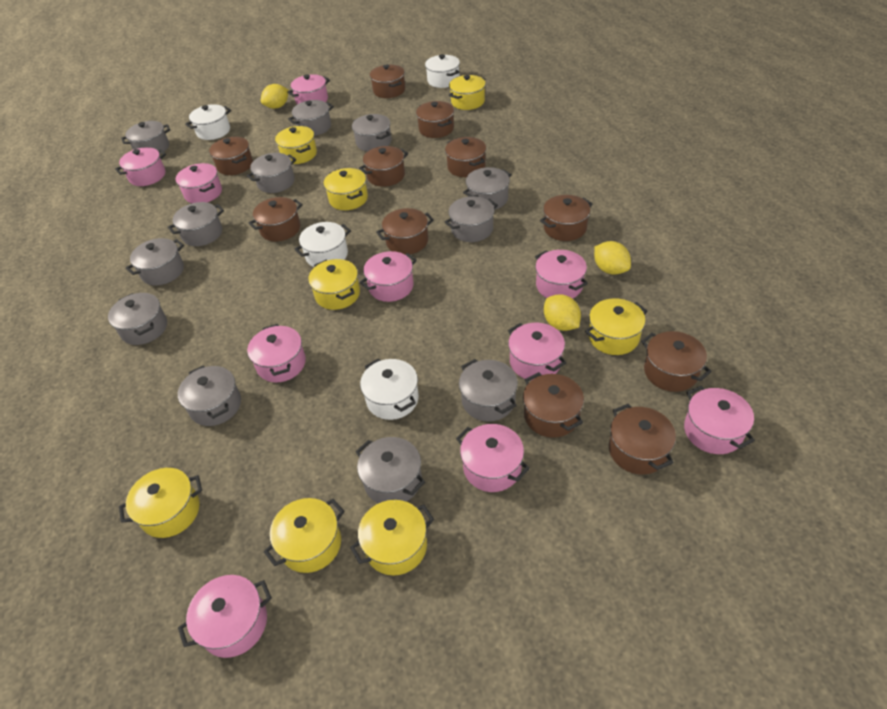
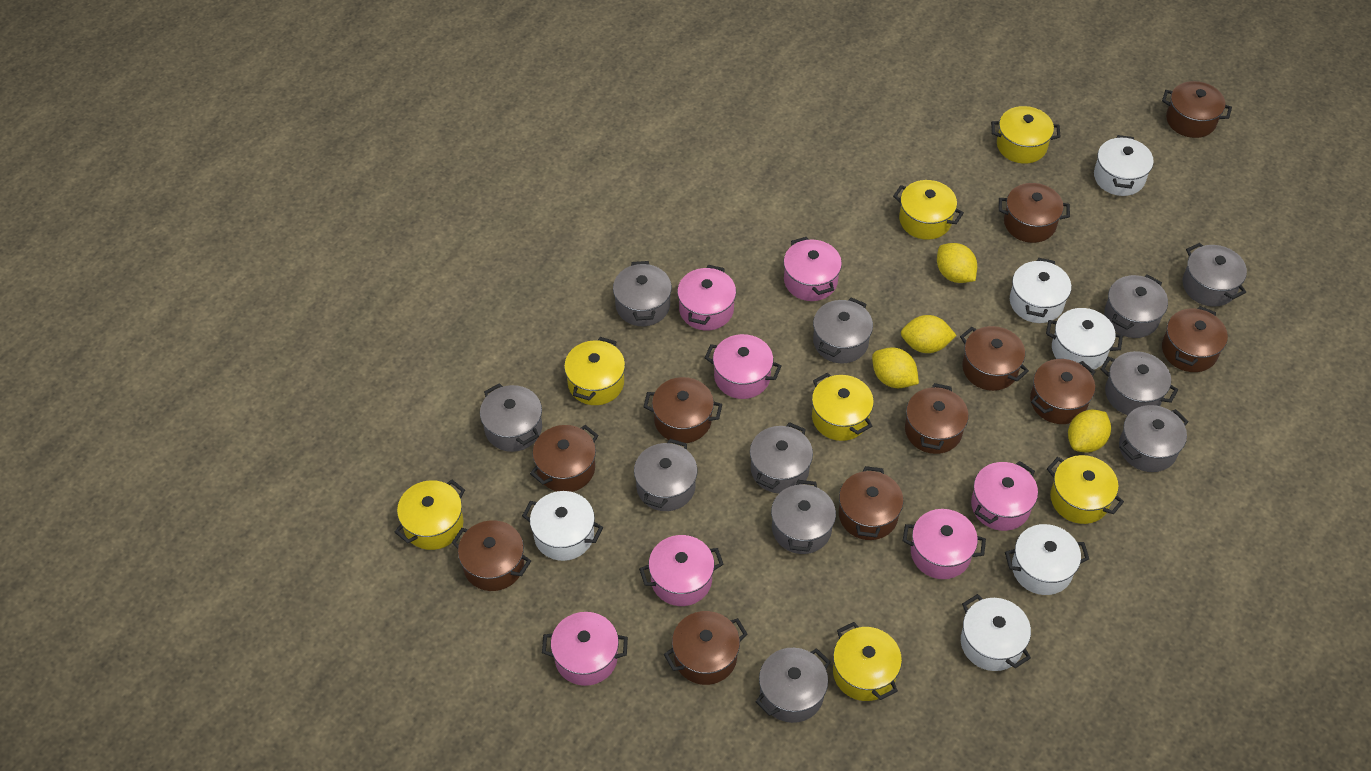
grey pot: [108,293,167,345] [121,121,170,154] [126,238,184,285] [168,202,224,246] [178,365,241,426] [247,153,296,193] [288,100,334,136] [352,114,392,151] [356,437,425,503] [445,196,498,242] [459,359,518,422] [463,167,512,210] = 12 -> [480,383,542,452] [613,261,672,326] [634,439,697,511] [750,422,813,493] [755,648,831,723] [771,480,836,554] [813,298,873,363] [1100,351,1178,415] [1104,275,1168,338] [1119,405,1189,472] [1183,243,1247,307] = 11
pink pot: [115,147,166,186] [176,163,222,203] [178,575,272,658] [247,324,306,382] [287,74,330,104] [360,251,417,302] [456,424,530,492] [508,323,566,380] [535,250,588,299] [684,386,755,454] = 10 -> [542,612,628,686] [639,535,724,606] [677,265,736,330] [705,334,781,399] [783,237,842,301] [903,509,986,579] [971,461,1038,531] = 7
white pot: [185,104,231,140] [294,222,351,267] [360,358,419,420] [425,54,460,88] = 4 -> [522,491,603,561] [961,594,1031,671] [1005,524,1089,595] [1010,258,1071,323] [1046,308,1123,371] [1094,135,1154,196] = 6
yellow lemon: [261,84,289,109] [544,294,581,331] [594,241,631,275] = 3 -> [872,347,919,388] [901,315,957,353] [937,243,977,283] [1068,410,1111,453] = 4
yellow pot: [119,468,202,538] [264,498,345,573] [275,126,317,164] [308,259,360,310] [324,168,368,210] [350,500,434,575] [449,75,486,110] [585,298,648,355] = 8 -> [395,480,465,550] [564,337,625,405] [812,372,874,441] [833,622,902,701] [893,180,964,240] [991,106,1061,164] [1047,455,1124,524] = 7

